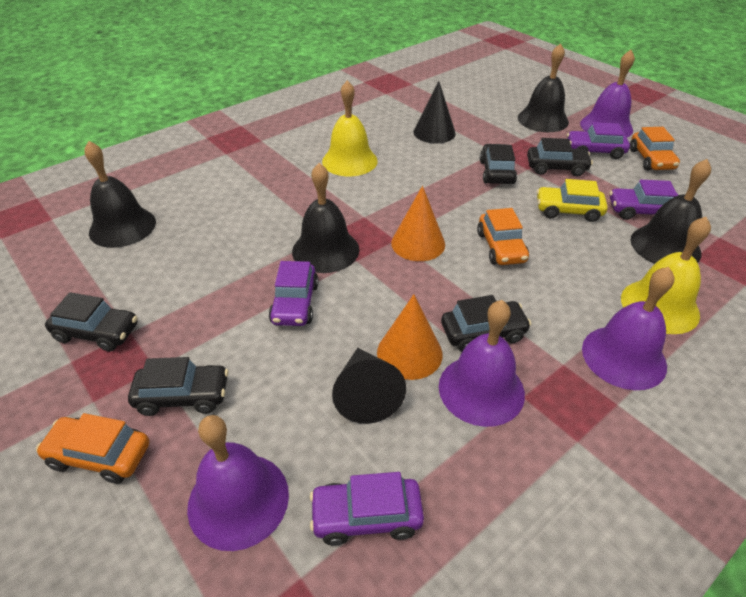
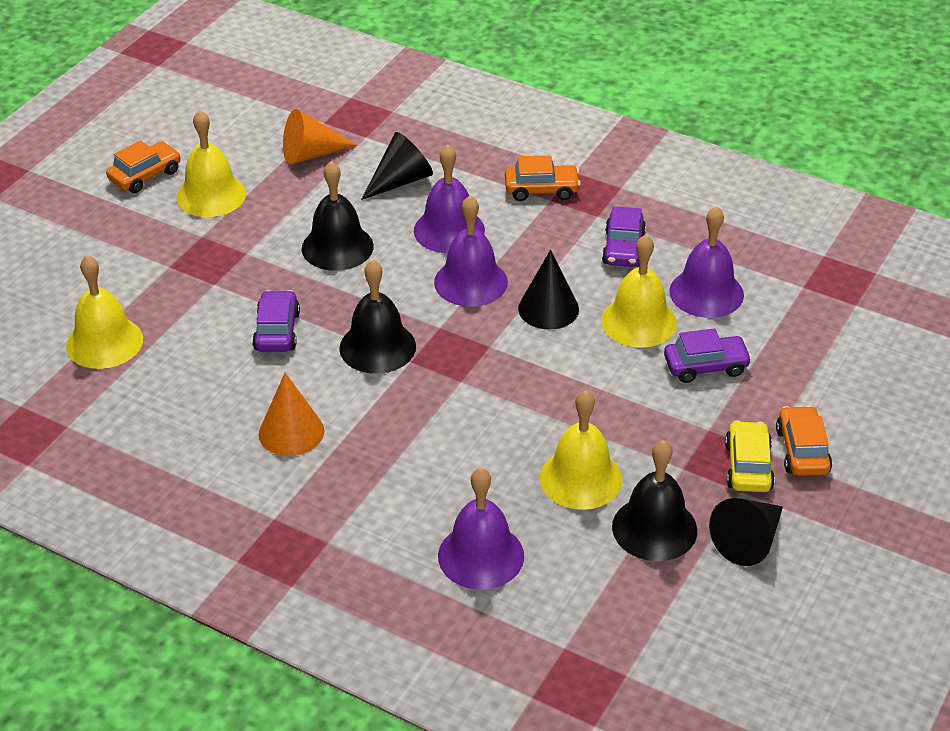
black bell: [84,141,156,248] [292,163,359,273] [518,43,569,132] [631,159,711,264] = 4 -> [302,161,374,271] [339,260,416,374] [612,440,697,561] = 3
black car: [45,292,138,352] [128,357,228,416] [441,295,531,351] [480,144,517,184] [527,138,593,176] = 5 -> none = 0
black cone: [332,348,406,424] [414,81,456,143] = 2 -> [361,132,433,200] [518,250,579,330] [709,498,783,566] = 3
purple car: [269,261,319,326] [310,472,424,546] [567,122,630,159] [609,180,678,220] = 4 -> [252,290,300,352] [602,206,646,267] [664,329,752,383] = 3
yellow bell: [322,80,378,176] [621,217,711,334] = 2 -> [66,255,143,369] [176,110,246,217] [540,390,622,510] [601,235,677,348] = 4

